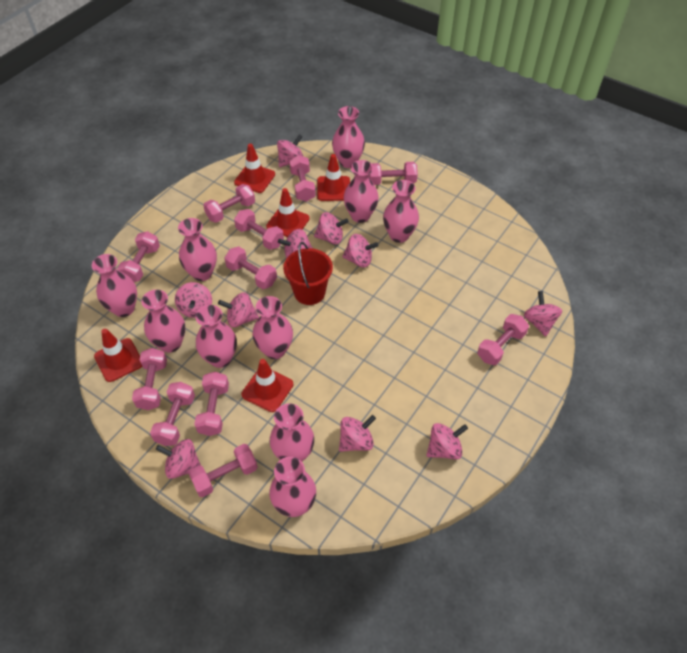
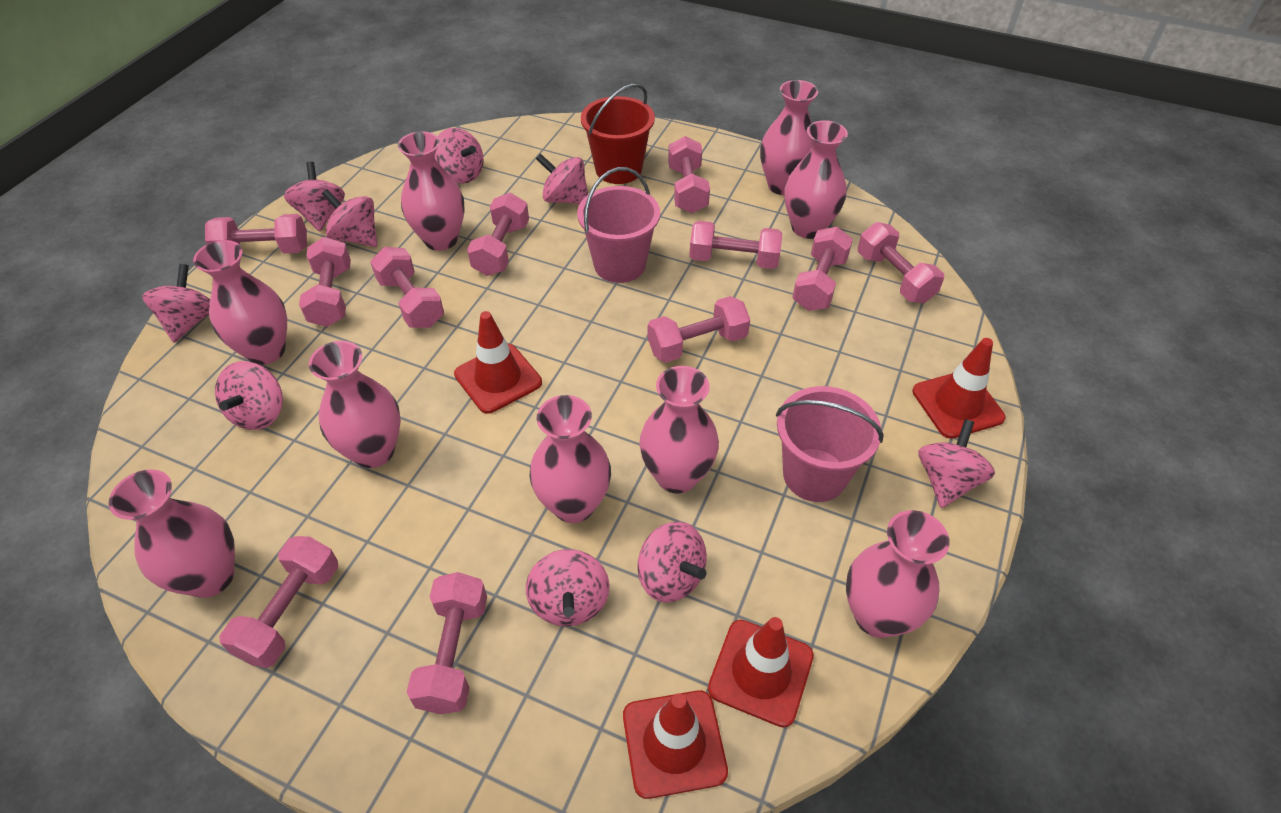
pink bucket: none = 0 -> [577,167,660,283] [776,386,884,502] = 2
pink spinning top: [156,439,201,479] [175,282,212,318] [218,292,259,327] [277,134,303,167] [278,229,312,258] [314,212,349,244] [339,415,376,452] [342,234,378,267] [427,423,468,460] [524,291,562,337] = 10 -> [142,264,210,343] [215,361,283,430] [284,161,345,231] [322,189,377,247] [435,128,483,184] [526,549,609,626] [536,153,588,204] [637,522,707,603] [918,419,995,508] = 9
pink vase: [92,254,137,317] [141,289,186,353] [178,218,217,281] [196,305,237,368] [252,296,293,359] [269,457,316,517] [270,403,314,461] [332,106,365,168] [344,160,379,223] [383,180,419,243] = 10 -> [109,469,235,598] [193,240,287,365] [309,341,401,468] [398,131,465,251] [529,395,611,523] [639,366,719,494] [760,80,818,195] [784,120,848,239] [846,510,950,638] = 9
red traffic cone: [94,329,142,382] [234,144,275,193] [242,359,293,412] [266,188,310,237] [317,154,350,201] = 5 -> [454,311,542,414] [623,690,728,799] [708,617,814,728] [912,338,1006,439] = 4

